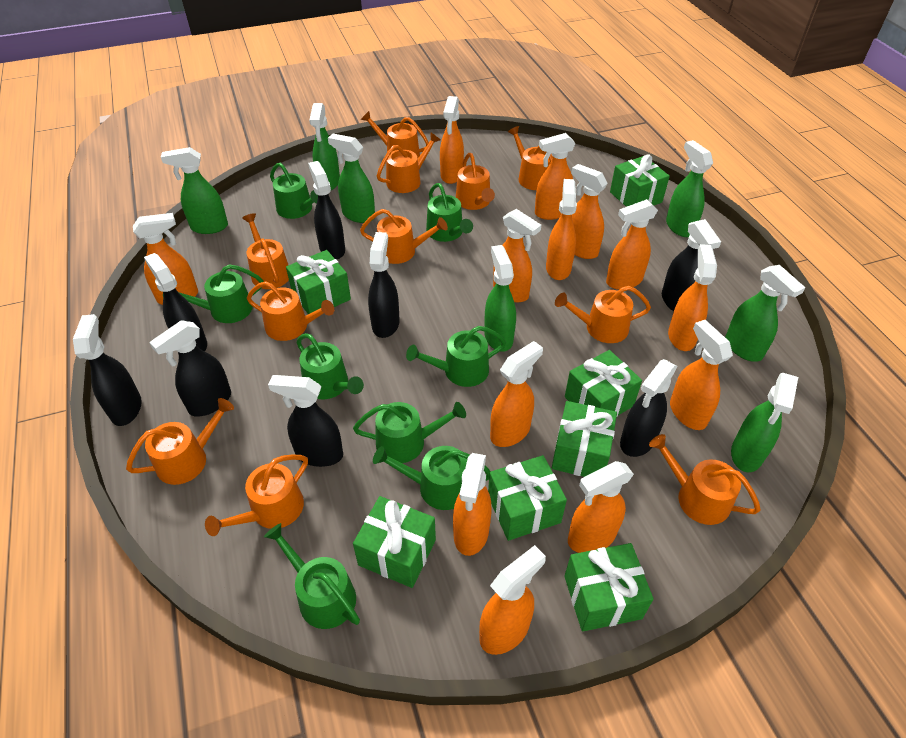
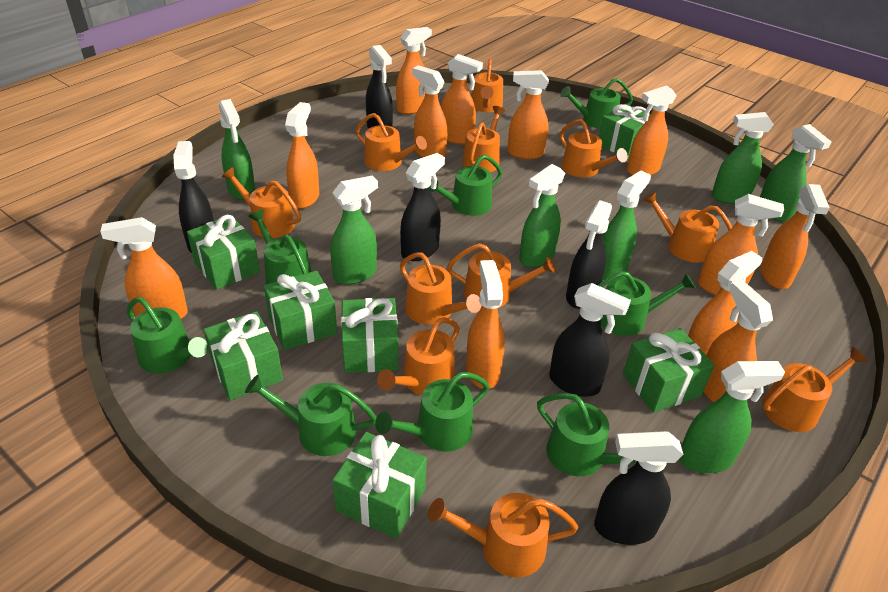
black spray bottle: [73,314,142,426] [144,253,207,351] [149,320,231,417] [268,375,343,467] [308,161,345,260] [368,232,400,338] [620,359,677,457] [662,219,721,311] = 8 -> [173,141,214,253] [366,45,393,128] [400,153,445,261] [549,283,631,397] [566,200,612,309] [594,431,684,545] = 6
orange spray bottle: [133,213,198,305] [440,96,464,184] [453,453,492,556] [479,545,546,655] [490,341,543,447] [493,209,541,302] [535,133,576,220] [546,179,577,280] [568,461,634,553] [571,164,608,259] [606,199,658,290] [668,244,717,351] [670,320,733,430] = 13 -> [100,217,188,319] [285,102,319,209] [396,27,432,114] [412,65,447,158] [441,54,483,144] [466,260,505,389] [508,70,549,159] [627,85,677,175] [688,251,762,355] [698,194,784,295] [703,281,773,402] [760,184,830,289] = 12

